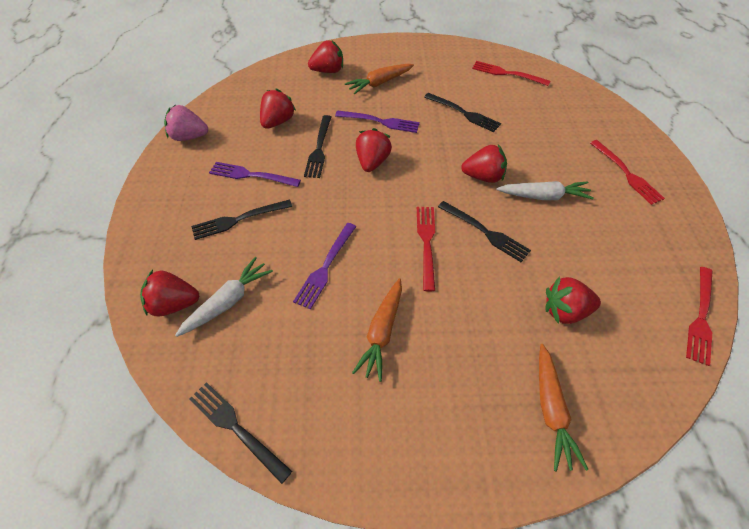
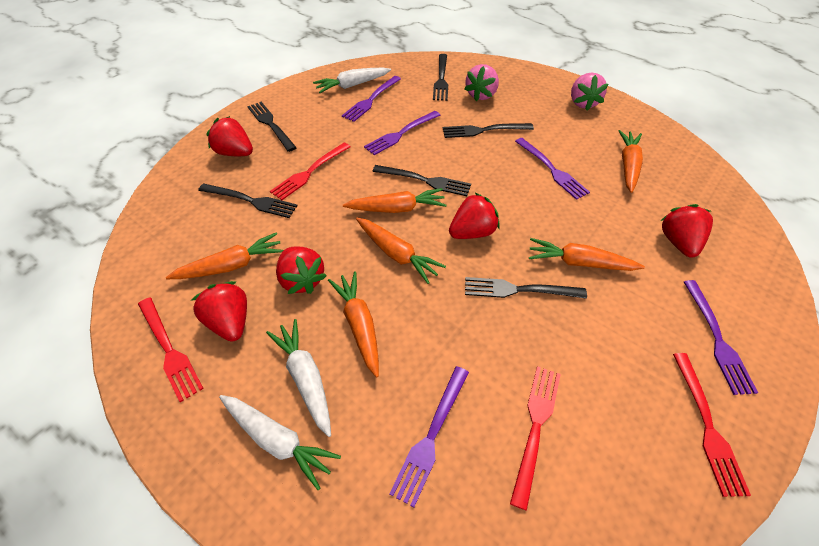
black fork: [189,382,292,484] [191,199,292,240] [304,115,331,178] [424,93,501,132] [438,201,531,262] = 5 -> [198,183,298,218] [247,102,297,152] [372,165,471,196] [433,54,448,101] [443,123,534,138] [465,277,587,299] = 6
orange carrot: [345,64,414,94] [352,278,402,382] [539,344,589,471] = 3 -> [166,233,284,279] [328,271,379,378] [343,188,446,213] [356,218,446,284] [529,238,645,271] [619,130,643,193] = 6
pink strawberry: [164,105,208,141] = 1 -> [464,64,499,101] [571,73,608,110] = 2
purple fork: [209,162,301,187] [293,223,357,310] [335,110,420,133] = 3 -> [342,76,401,122] [364,111,440,155] [389,366,469,507] [515,138,590,200] [684,280,758,395] = 5
red strawberry: [140,270,199,317] [260,89,296,129] [308,40,343,73] [356,128,392,172] [461,145,507,183] [545,276,601,324] = 6 -> [192,281,247,342] [206,116,253,156] [276,247,327,294] [449,192,500,239] [660,204,713,258] = 5
white carrot: [175,257,273,337] [496,181,594,200] = 2 -> [219,395,341,490] [266,319,331,437] [313,68,391,93] = 3

